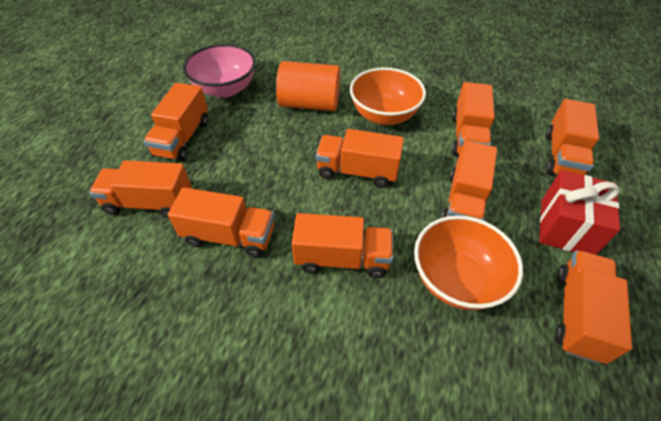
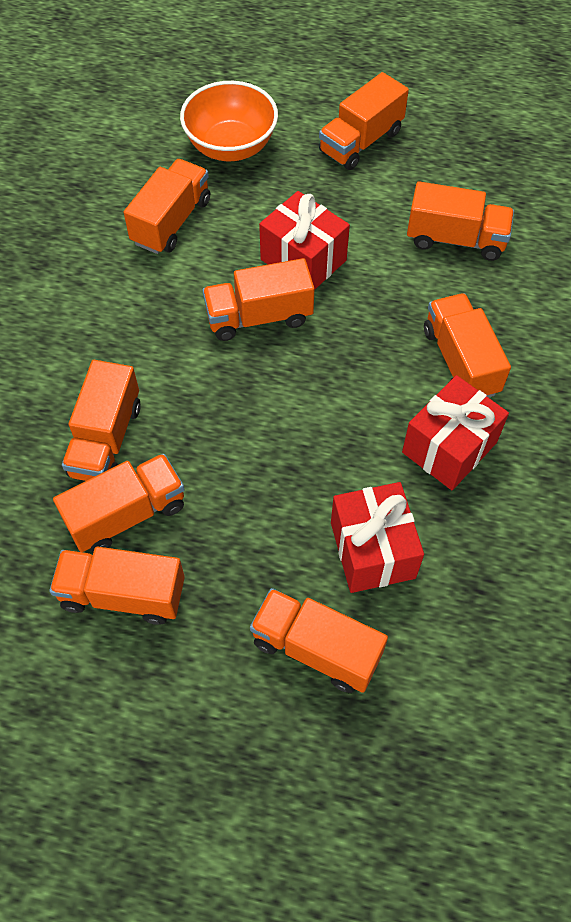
orange bowl: [350,67,426,125] [414,215,523,310] = 2 -> [180,81,278,161] = 1
orange cylinder: [276,61,340,111] = 1 -> none = 0
pink bowl: [183,44,256,98] = 1 -> none = 0
red gift: [539,170,620,255] = 1 -> [259,191,350,290] [331,482,424,593] [402,375,509,490] = 3

